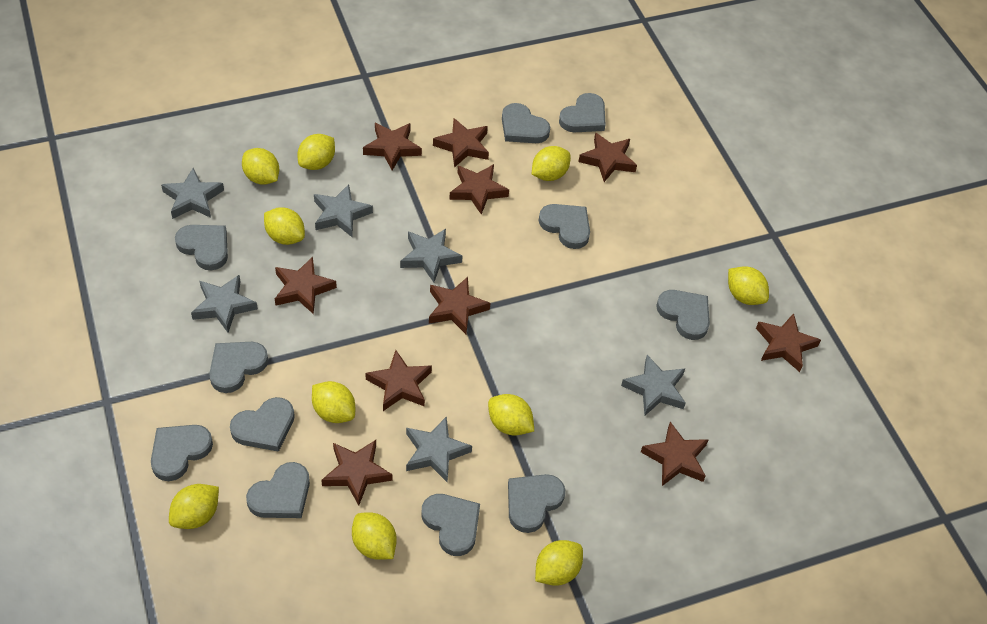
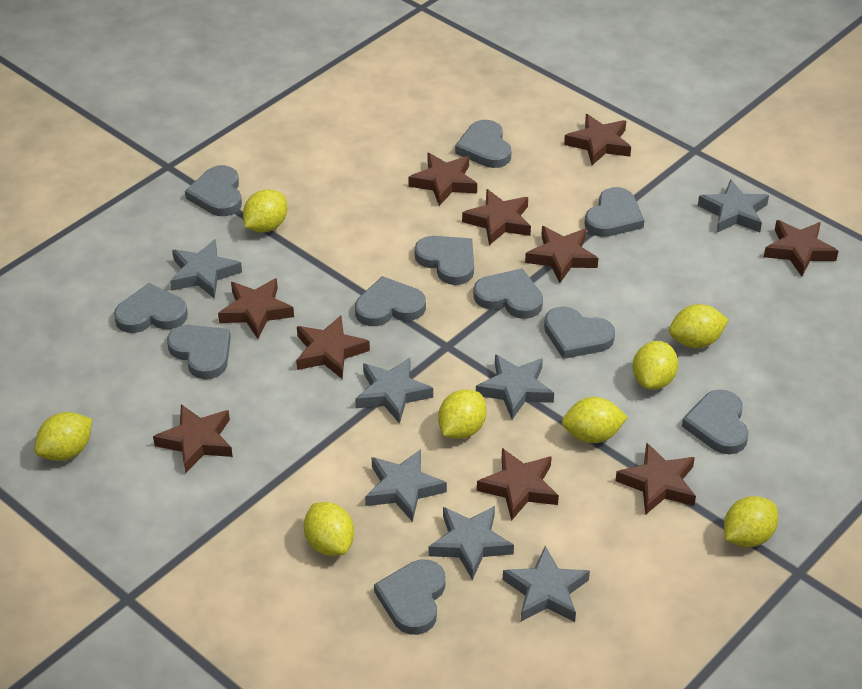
grey star: [161,168,224,219] [191,275,258,333] [314,184,373,237] [400,229,462,282] [406,416,472,482] [621,355,686,415] = 6 -> [170,239,242,299] [355,358,433,424] [365,449,447,522] [428,506,514,580] [476,354,554,419] [503,546,590,622] [698,179,769,233] = 7
yellow lemon: [169,484,219,529] [242,148,279,185] [264,207,305,245] [297,134,335,170] [312,381,355,423] [352,512,397,560] [488,394,534,436] [532,146,571,181] [535,540,583,586] [728,266,769,305] = 10 -> [34,412,92,461] [243,189,287,233] [304,502,354,556] [438,389,487,439] [562,397,628,443] [633,341,678,390] [669,304,728,348] [724,496,778,547] = 8

